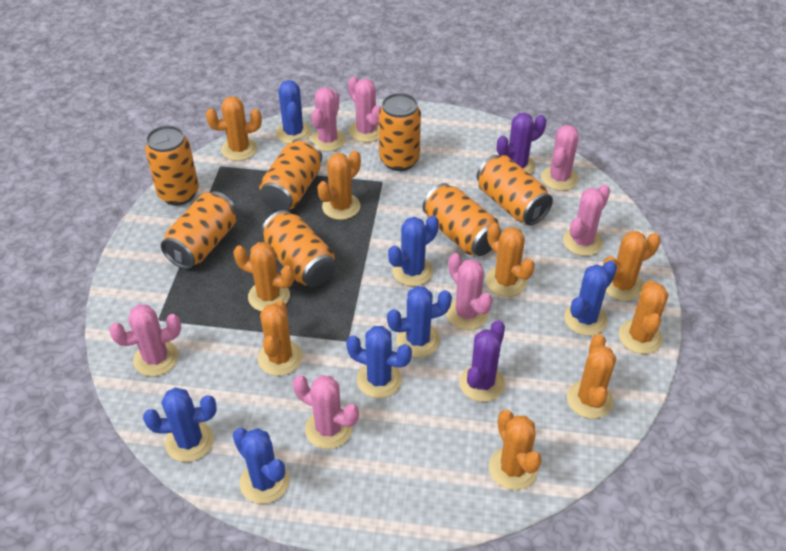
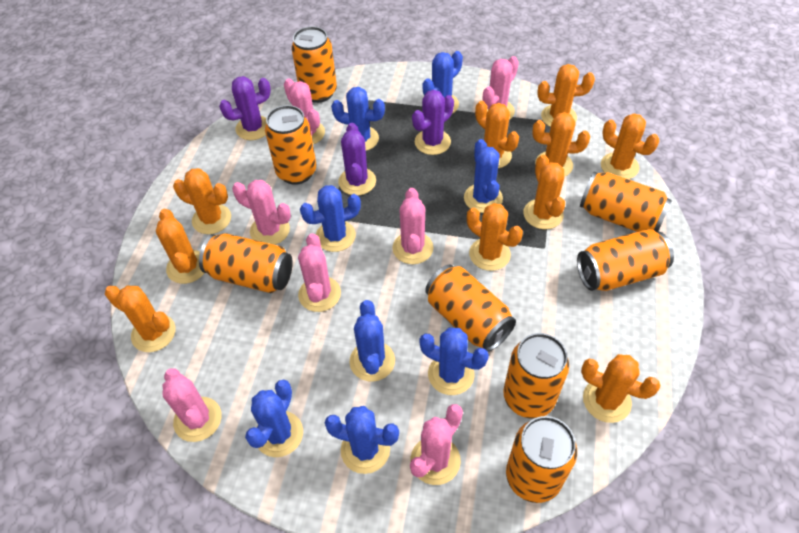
blue cactus: [143,388,216,462] [233,428,290,504] [276,80,311,144] [346,326,412,398] [387,286,452,358] [388,215,439,286] [564,260,617,336] = 7 -> [245,379,303,457] [300,185,361,252] [325,406,399,474] [331,87,385,151] [349,300,395,382] [419,328,489,395] [422,51,463,114] [464,139,503,213] = 8
orange cactus: [206,96,262,161] [233,242,295,311] [258,301,302,376] [317,150,361,220] [485,223,535,297] [489,409,542,490] [567,334,616,419] [603,231,661,301] [618,280,668,354] = 9 -> [105,285,175,352] [156,209,204,284] [173,168,231,234] [467,203,523,271] [475,101,519,168] [523,155,565,229] [532,112,590,177] [537,64,595,127] [581,354,661,423] [601,114,659,179] = 10
orange can: [145,125,199,206] [161,191,237,269] [259,138,322,211] [261,210,336,287] [379,93,421,171] [422,183,501,256] [477,155,553,225] = 7 -> [199,233,293,293] [265,105,316,185] [292,26,337,103] [425,264,516,352] [503,333,569,418] [506,416,577,503] [577,229,674,291] [580,172,672,232] = 8
purple cactus: [459,320,505,402] [497,113,546,175] = 2 -> [219,76,271,140] [338,123,376,196] [412,90,454,155] = 3

